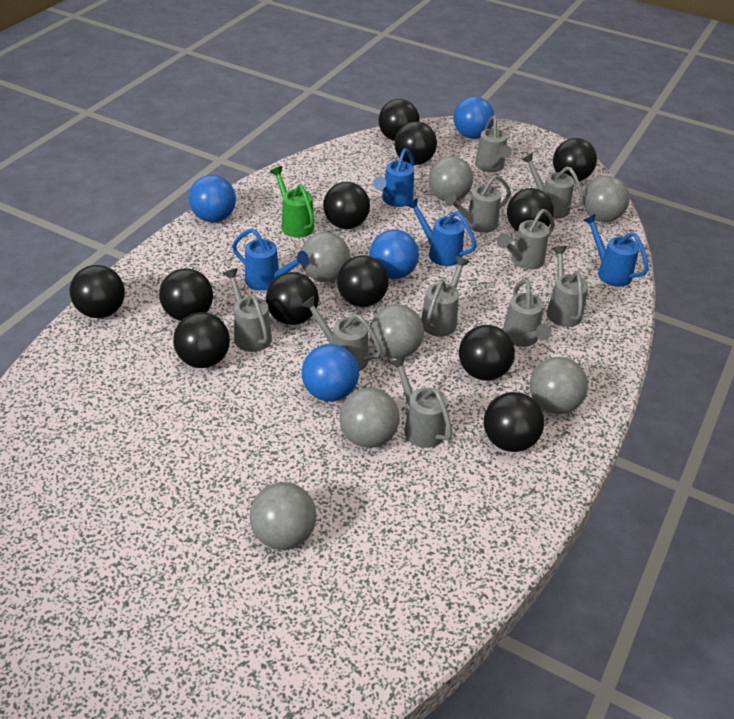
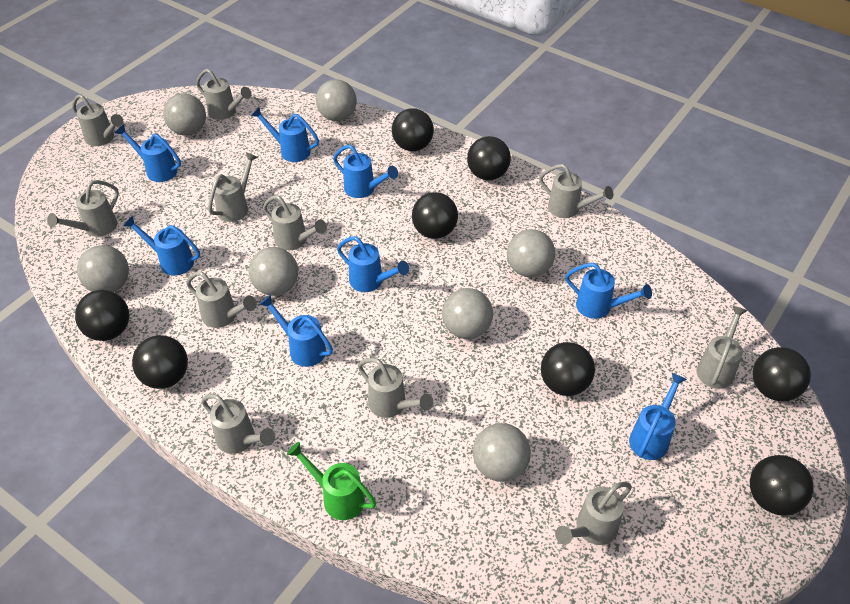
black ball: [70,265,125,318] [159,268,213,321] [173,312,230,368] [266,272,319,325] [323,182,370,229] [337,255,389,307] [378,99,420,141] [394,121,437,165] [459,325,515,381] [484,392,544,452] [507,188,554,232] [553,138,597,181] = 12 -> [75,290,129,341] [132,335,188,389] [392,108,434,151] [412,192,458,239] [467,136,511,180] [541,342,595,396] [750,455,814,516] [753,347,811,401] = 8
blue ball: [189,175,236,222] [302,344,359,402] [369,229,419,279] [454,97,495,139] = 4 -> none = 0
blue watering can: [232,228,309,291] [373,148,414,207] [406,197,476,266] [583,214,649,287] = 4 -> [115,124,181,182] [123,216,200,276] [251,107,319,162] [259,295,333,367] [333,144,398,198] [337,236,409,292] [565,263,652,319] [629,372,687,460] = 8
grey watering can: [223,268,272,352] [301,296,382,371] [389,356,453,448] [421,256,470,337] [445,175,511,233] [475,116,512,172] [497,209,555,269] [502,279,552,347] [521,153,584,219] [547,246,588,327] = 10 -> [47,180,119,237] [72,94,123,146] [186,271,257,328] [196,69,252,120] [201,394,275,454] [208,152,258,222] [263,195,327,250] [358,358,433,418] [539,164,613,218] [555,482,632,545] [696,305,748,389] = 11

